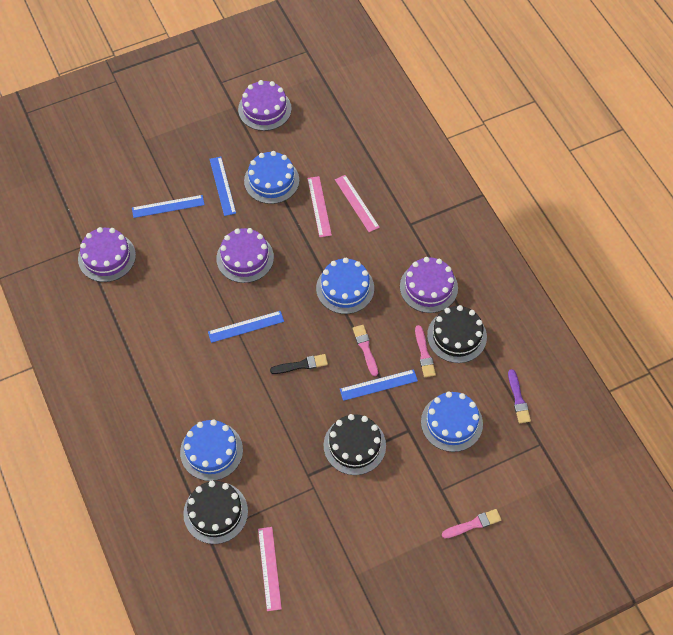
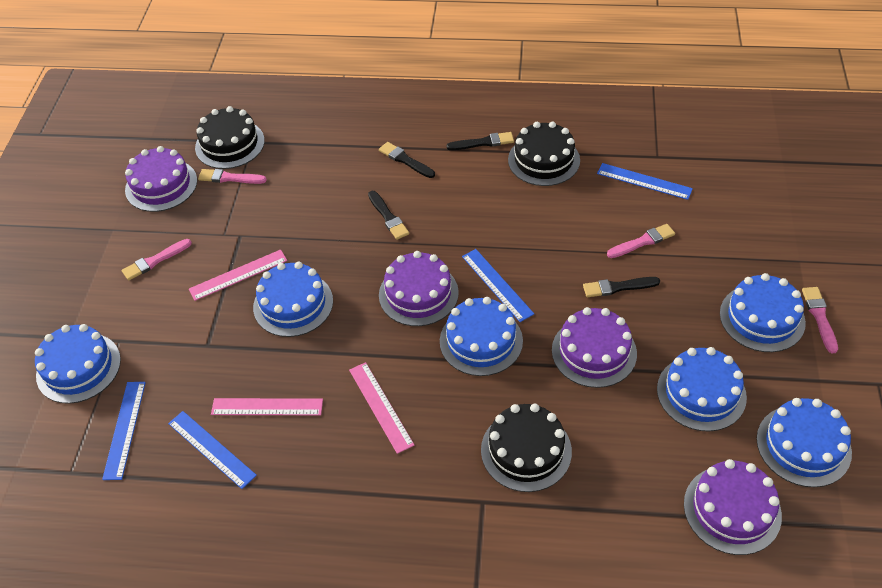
black brush: [270,354,328,374] = 1 -> [368,191,409,240] [379,142,435,178] [447,132,514,150] [583,277,660,297] = 4
blue cake: [180,419,243,481] [244,151,299,204] [316,258,374,314] [421,391,483,452] = 4 -> [35,324,121,404] [253,262,333,337] [440,297,523,376] [657,347,747,432] [720,273,806,352] [757,398,852,487] = 6
pink brush: [353,325,378,376] [415,325,436,377] [442,509,501,538] = 3 -> [122,239,192,280] [198,169,267,184] [607,224,675,258] [802,287,838,353] = 4
purple brush: [508,369,531,423] = 1 -> none = 0

